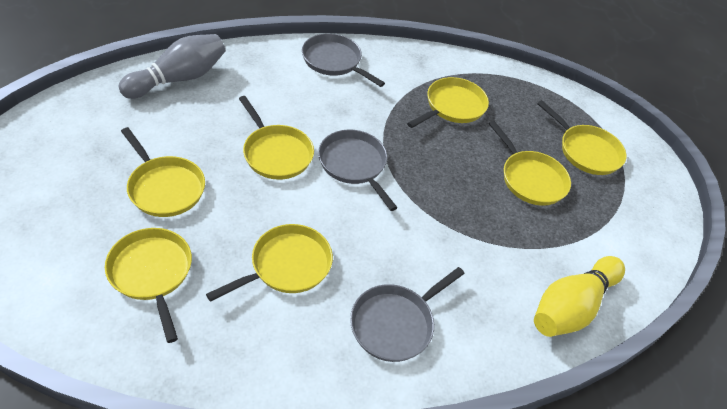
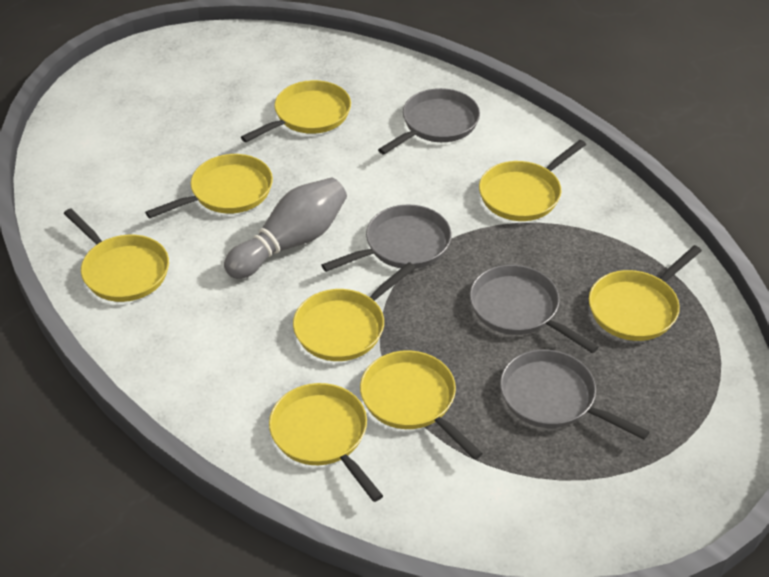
grey pan: [302,33,385,87] [318,129,398,211] [350,267,465,362] = 3 -> [321,205,451,272] [378,88,480,154] [470,265,599,353] [500,349,649,440] = 4
yellow bowling pin: [534,256,625,337] = 1 -> none = 0
yellow pan: [105,228,192,343] [121,127,205,217] [206,224,333,302] [239,96,314,180] [407,77,489,128] [489,121,571,206] [537,100,626,175] = 7 -> [64,208,169,302] [145,154,273,218] [241,80,351,142] [269,383,383,502] [293,262,415,361] [360,350,483,460] [479,140,586,221] [589,245,702,341] = 8

